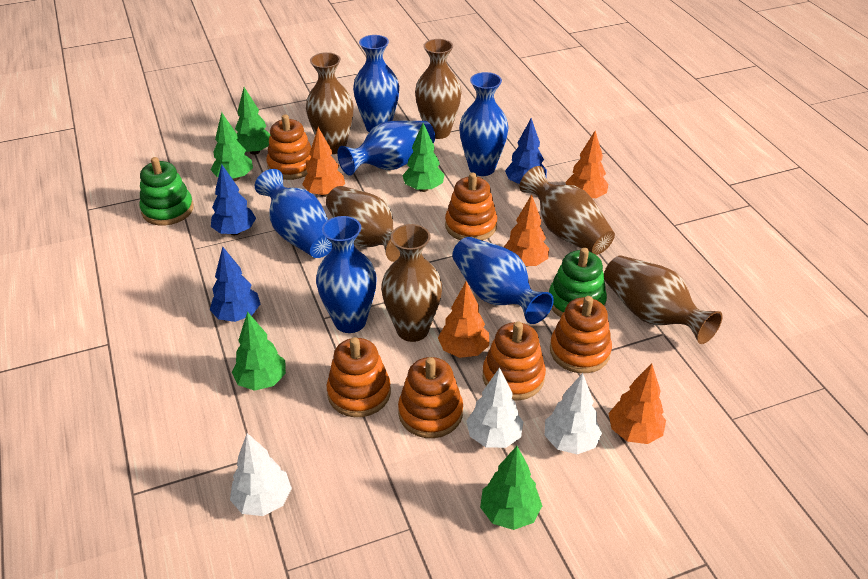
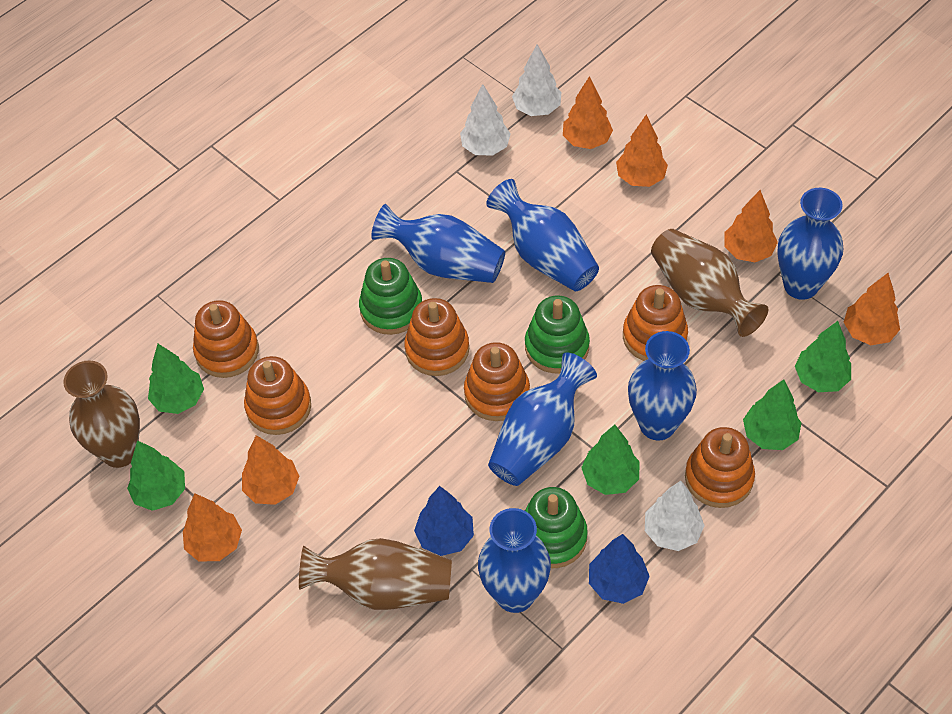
blue tree: [210,246,260,322] [211,164,256,235] [505,118,547,184] = 3 -> [414,486,474,556] [589,534,650,604] = 2
brown vase: [306,52,353,154] [326,186,400,262] [381,224,442,342] [415,39,461,139] [519,166,615,255] [604,255,723,344] = 6 -> [63,361,140,468] [299,538,452,610] [651,229,768,337] = 3
green stacking toy: [140,157,193,226] [549,248,607,317] = 2 -> [359,258,422,335] [525,295,590,373] [525,487,588,568] = 3
orange tree: [302,127,345,197] [438,281,489,358] [504,194,549,267] [565,131,608,198] [608,364,666,444] = 5 -> [183,493,242,561] [242,435,299,505] [563,76,613,149] [616,115,668,187] [724,190,778,262] [844,273,900,345] = 6

